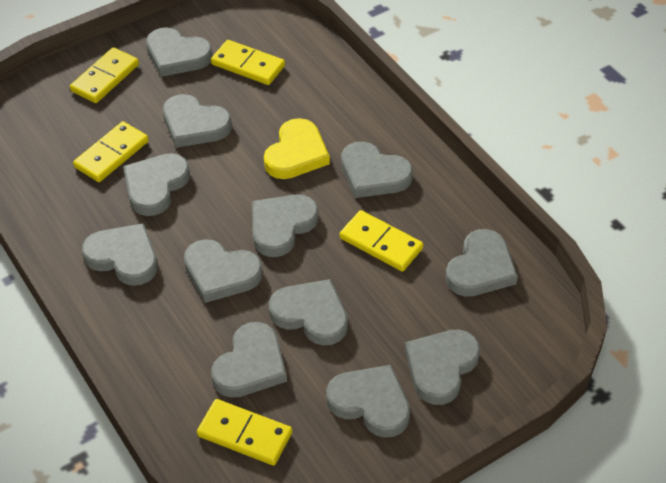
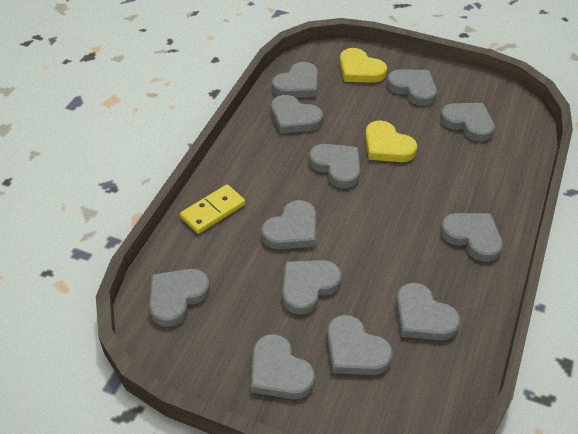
yellow domino: [70,47,139,103] [73,121,149,182] [197,399,292,466] [211,40,285,85] [340,210,423,271] = 5 -> [180,184,245,234] = 1
yellow heart: [264,118,330,179] = 1 -> [340,48,387,83] [365,120,417,162] = 2

